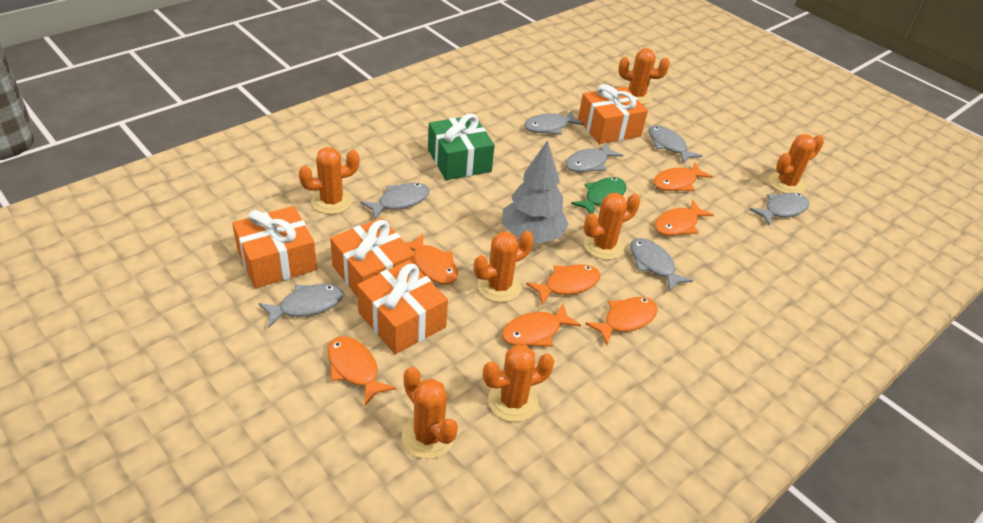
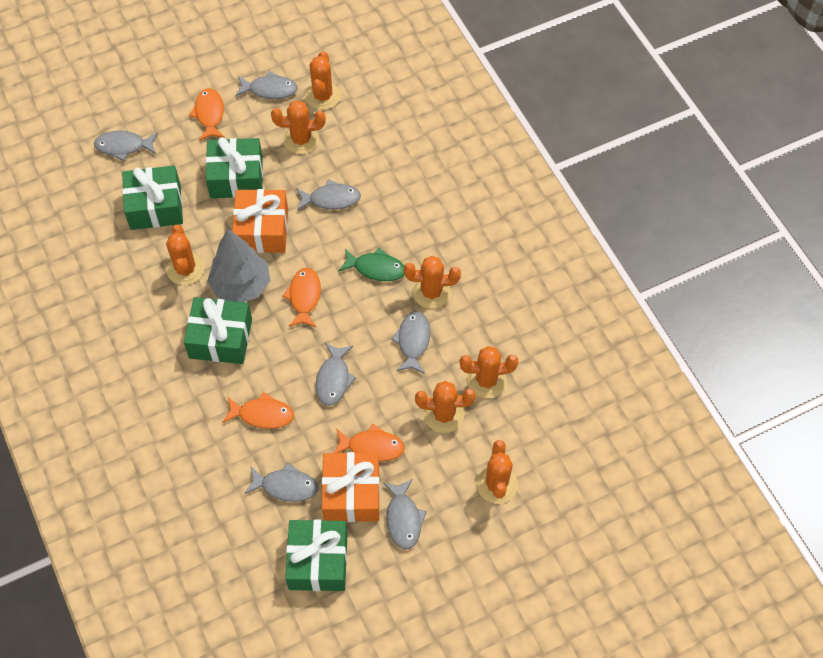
green gift: [428,114,495,180] = 1 -> [122,165,183,230] [184,297,252,364] [206,137,263,198] [285,520,347,591] = 4
orange fish: [328,336,396,406] [405,233,458,285] [502,303,581,347] [526,264,600,305] [585,297,658,345] [654,162,713,191] [654,200,714,236] = 7 -> [189,88,225,141] [222,392,294,429] [282,268,321,327] [334,424,405,461] = 4
orange gift: [232,206,317,288] [330,218,415,297] [357,260,448,354] [578,84,648,144] = 4 -> [232,189,288,253] [322,452,380,522] = 2

